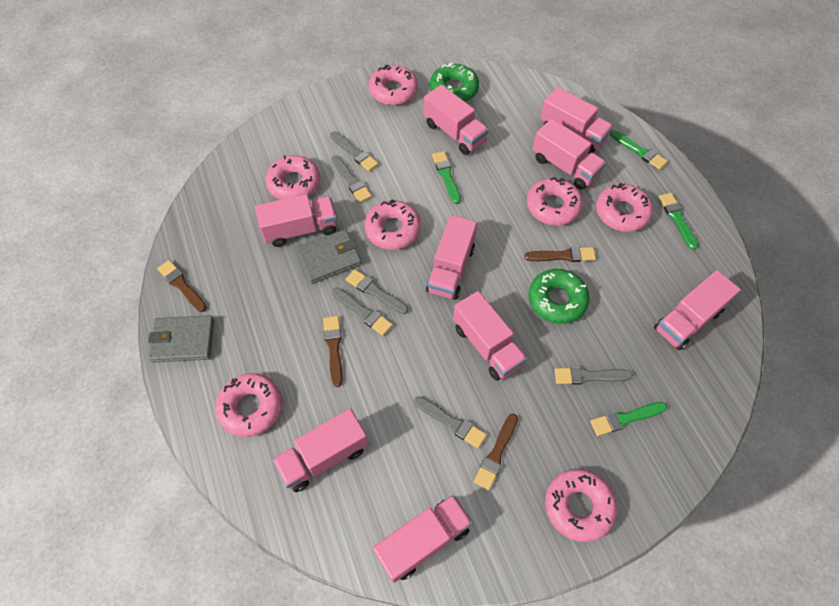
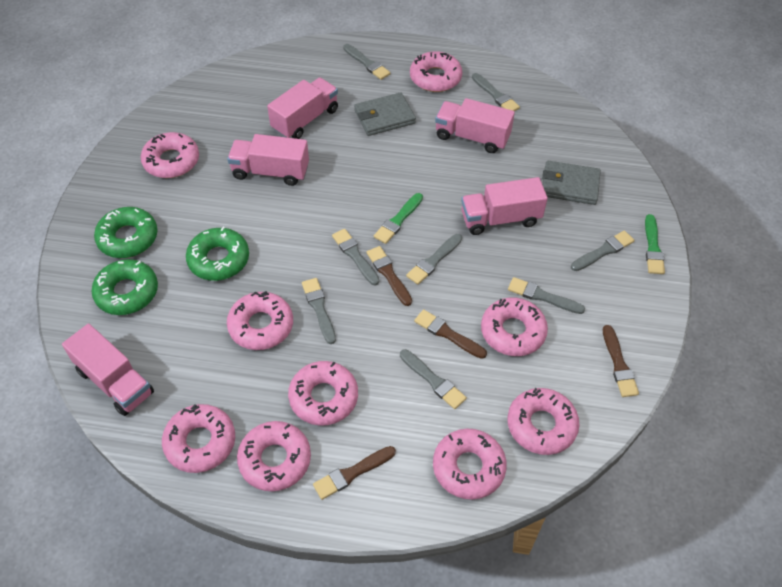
green brush: [432,151,461,204] [590,402,667,436] [610,130,668,170] [659,193,698,250] = 4 -> [374,193,423,244] [645,214,665,274] = 2
green donut: [430,62,479,102] [529,269,590,324] = 2 -> [91,259,158,315] [94,207,158,258] [186,227,249,281] = 3
grey brush: [330,131,378,171] [331,155,372,203] [332,288,393,336] [346,269,408,314] [414,396,487,448] [554,367,633,385] = 6 -> [302,278,336,344] [332,229,380,285] [343,44,391,80] [400,349,467,409] [406,234,462,285] [472,73,520,111] [508,277,585,314] [571,230,634,271] = 8
pink donut: [215,373,282,437] [265,155,320,200] [364,199,421,250] [369,65,418,105] [527,177,583,226] [545,469,617,542] [596,183,653,232] = 7 -> [141,132,199,178] [162,404,235,473] [227,291,293,350] [237,421,311,491] [288,361,358,426] [410,51,462,92] [433,429,507,499] [481,298,548,356] [507,388,580,455] = 9
pink truck: [255,194,337,247] [272,409,368,492] [373,495,473,583] [424,85,489,155] [426,215,477,300] [453,291,527,381] [532,119,606,190] [540,87,613,154] [654,270,741,350] = 9 -> [62,324,154,416] [227,134,309,186] [267,78,338,139] [435,98,515,153] [461,177,548,235] = 5

